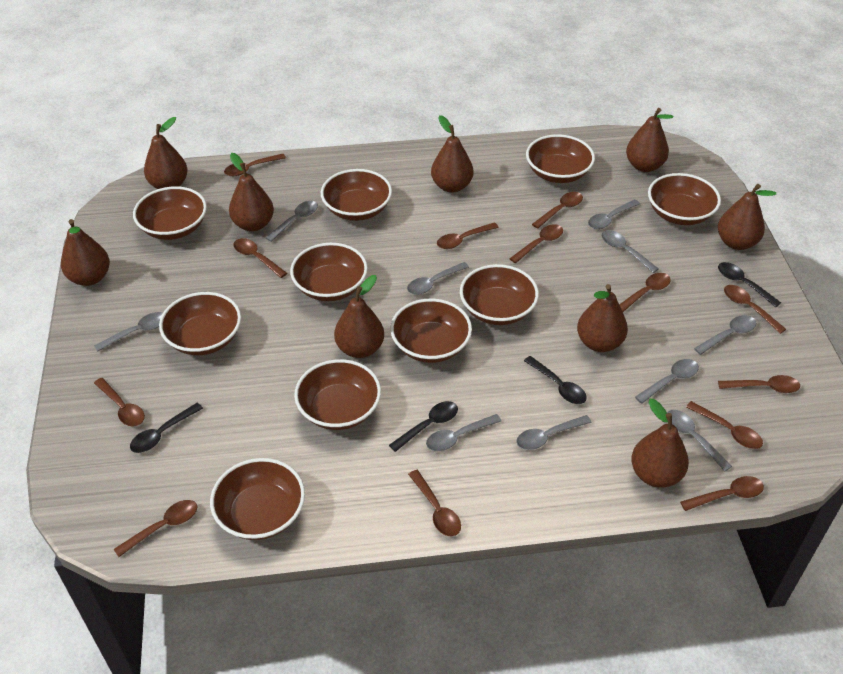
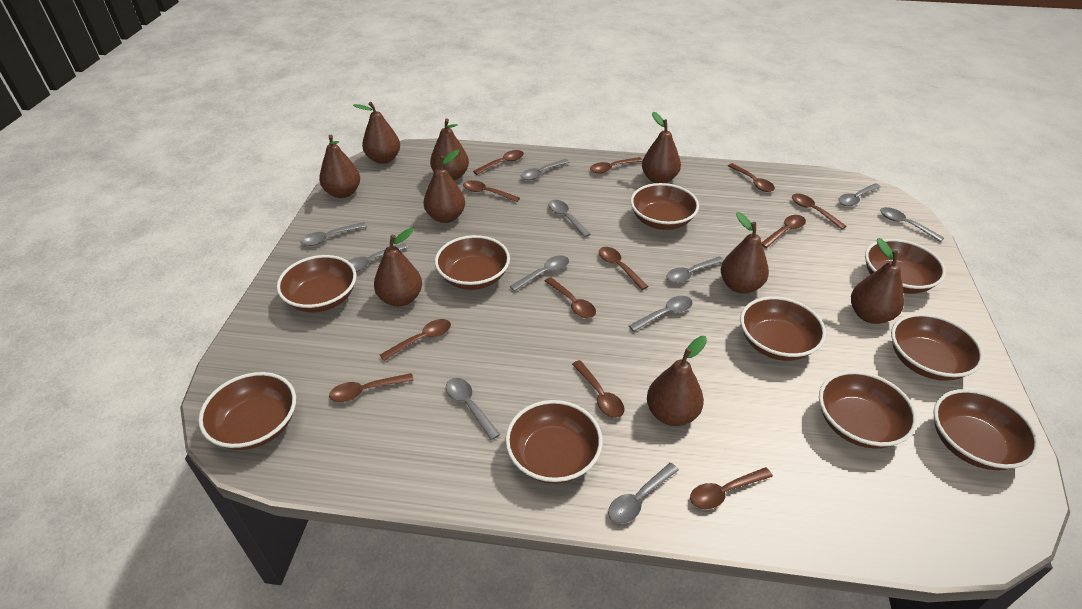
black spoon: [130,403,203,453] [389,401,458,452] [524,356,587,404] [718,262,781,307] = 4 -> none = 0
brown spoon: [94,378,145,427] [114,500,197,557] [224,154,286,176] [233,238,287,278] [408,470,461,536] [437,222,499,249] [509,224,563,263] [532,192,583,229] [619,273,671,312] [680,476,764,511] [686,401,763,449] [718,375,800,393] [724,285,786,334] = 13 -> [329,373,414,402] [380,319,451,361] [463,180,520,202] [473,150,524,175] [545,277,596,318] [572,360,625,418] [590,157,643,173] [599,247,649,290] [690,467,773,509] [728,163,775,192] [762,215,806,248] [792,194,847,230] = 12
grey spoon: [94,312,163,352] [266,201,318,242] [407,262,469,295] [426,414,501,451] [517,415,592,450] [588,199,640,229] [601,230,658,273] [635,359,699,404] [667,410,732,471] [694,315,756,355] = 10 -> [301,222,367,246] [349,243,408,272] [446,378,500,440] [510,255,569,291] [521,159,570,180] [548,200,591,237] [608,463,679,524] [629,296,693,332] [666,257,724,283] [839,183,881,206] [880,207,944,242] = 11

